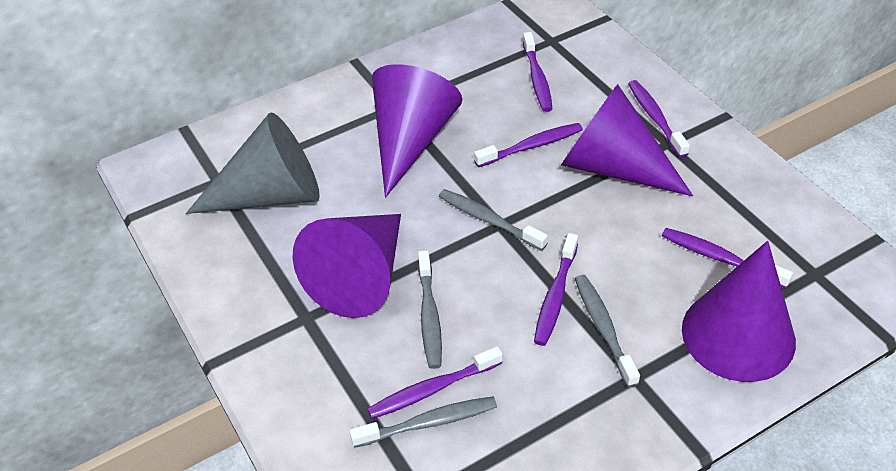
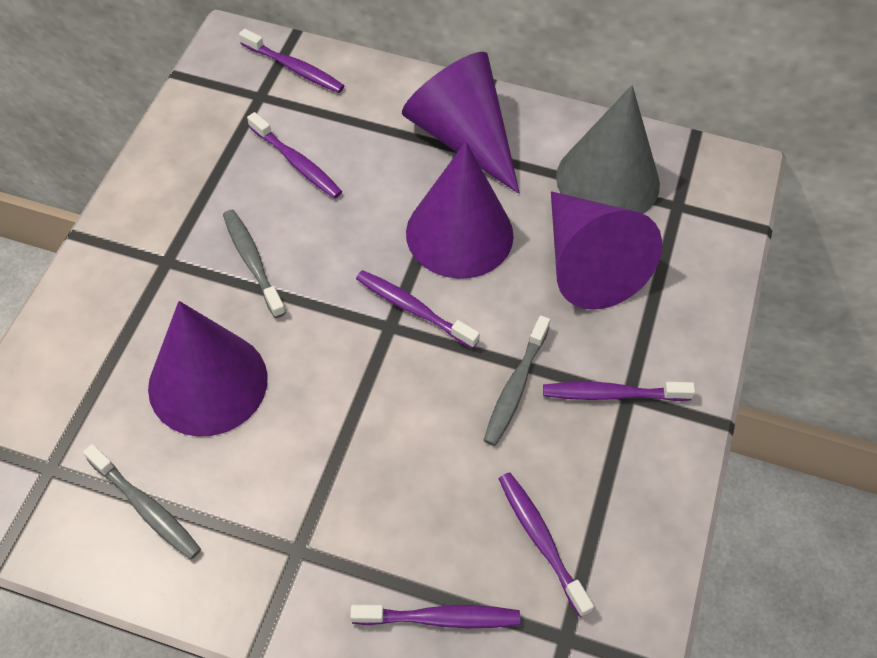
grey toothbrush: [349,396,497,448] [418,250,442,369] [439,189,548,251] [575,275,640,387] = 4 -> [83,444,201,560] [223,210,286,318] [483,315,550,446] = 3

